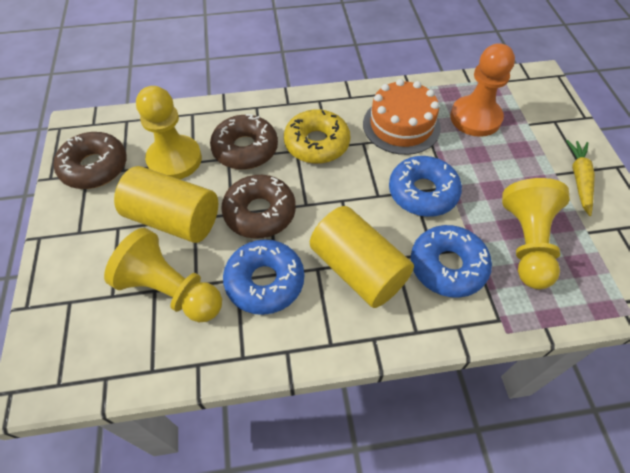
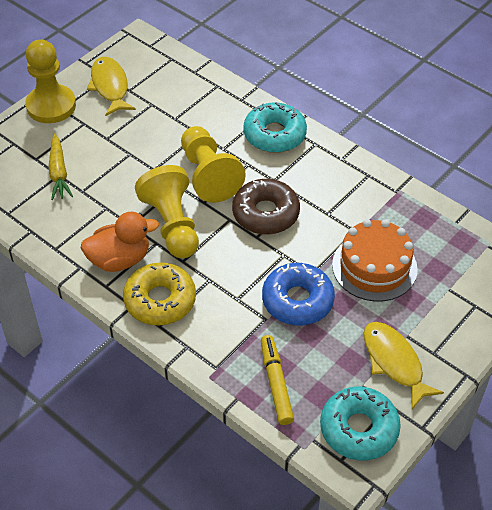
blue donut: [223,239,304,315] [389,156,462,217] [411,225,492,298] = 3 -> [262,263,335,325] = 1
brown donut: [54,132,127,189] [210,114,278,170] [221,175,296,239] = 3 -> [232,179,300,235] = 1
orange duck: none = 0 -> [81,212,159,272] = 1
orange pawn: [450,43,515,137] = 1 -> none = 0
turquoise donut: none = 0 -> [243,102,307,153] [320,387,401,460] = 2
yellow cylinder: [114,166,218,243] [310,206,414,308] = 2 -> none = 0
yellow fish: none = 0 -> [87,57,136,116] [363,322,444,409] = 2
yellow marker: none = 0 -> [261,335,294,425] = 1

